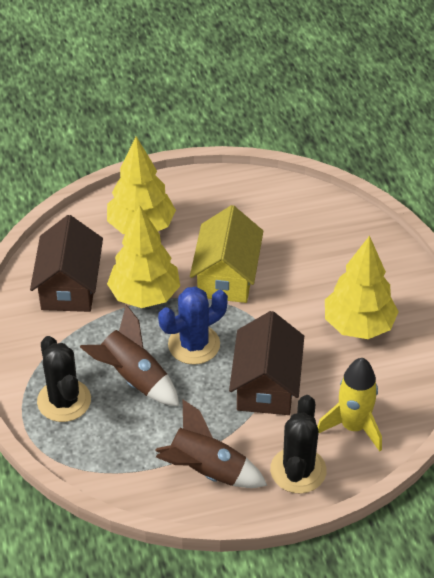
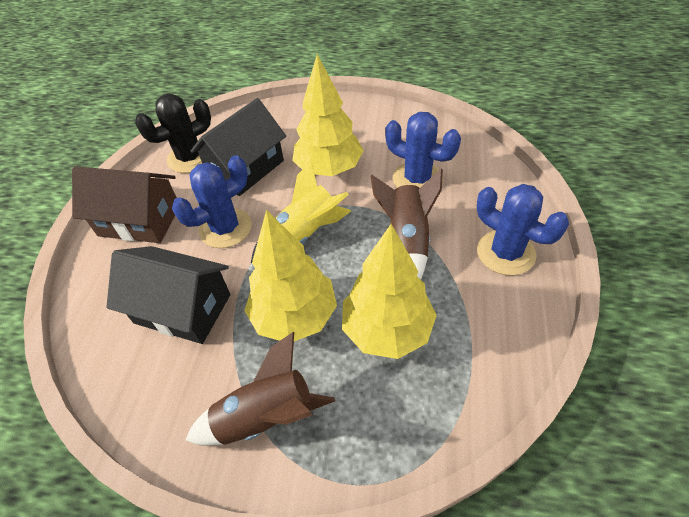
black cactus: [37,336,91,422] [270,395,327,494] = 2 -> [135,94,211,173] = 1
black house: none = 0 -> [107,246,230,344] [191,98,286,196] = 2
blue cactus: [158,286,228,365] = 1 -> [172,155,252,248] [385,112,461,188] [477,184,569,275] = 3
brown house: [30,215,103,312] [229,311,304,415] = 2 -> [72,166,177,243] = 1
yellow house: [190,205,263,303] = 1 -> none = 0

